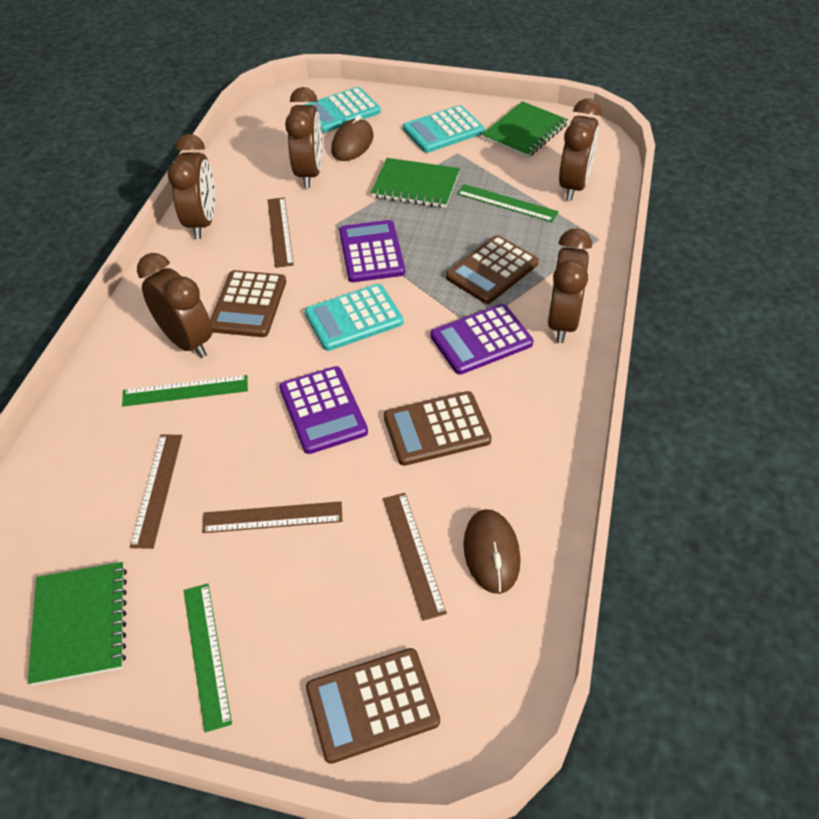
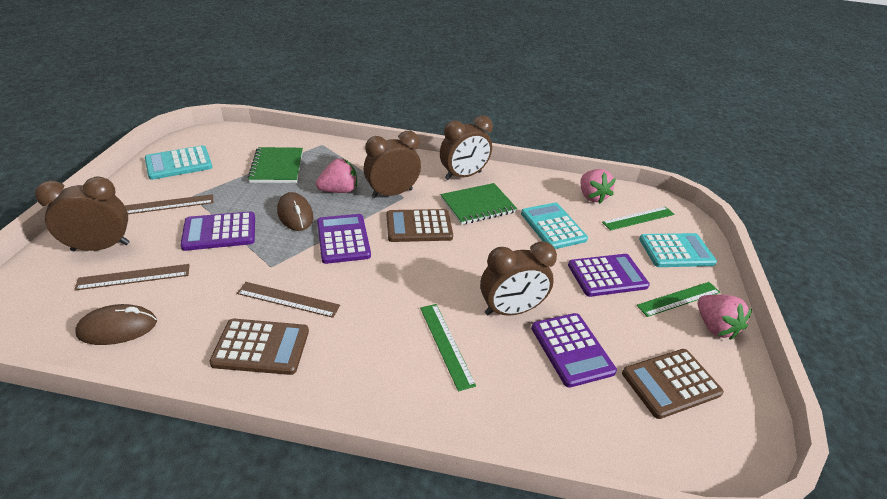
brown calculator: [210,270,286,337] [306,648,440,764] [384,391,492,466] [446,235,539,304] = 4 -> [209,319,309,375] [387,209,453,242] [622,349,724,419] = 3
brown clock: [137,253,212,358] [167,134,215,239] [285,87,322,188] [547,228,592,343] [559,98,602,201] = 5 -> [35,177,130,251] [364,131,421,198] [440,115,493,180] [480,241,557,316] = 4
brown ruler: [130,434,182,549] [202,501,342,533] [268,197,294,268] [383,493,447,621] = 4 -> [74,264,190,291] [124,194,213,214] [237,282,340,318] = 3
green notebook: [28,562,127,686] [371,158,460,208] [482,101,568,158] = 3 -> [247,147,303,183] [441,183,517,225] = 2
pink strawberry: none = 0 -> [316,159,357,193] [581,169,616,204] [698,295,752,340] = 3
purple calculator: [279,366,368,454] [339,220,405,282] [431,304,533,375] = 3 -> [180,211,255,251] [317,214,371,264] [531,313,617,388] [568,254,650,297] = 4

